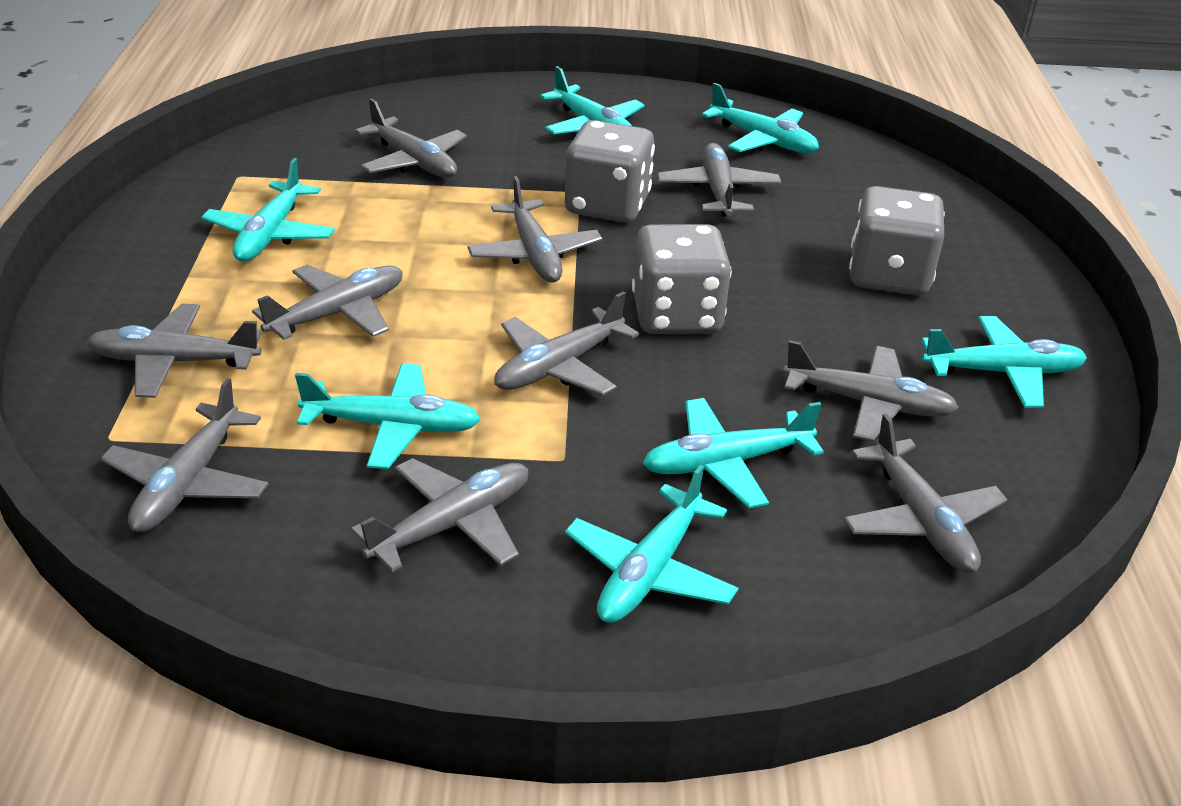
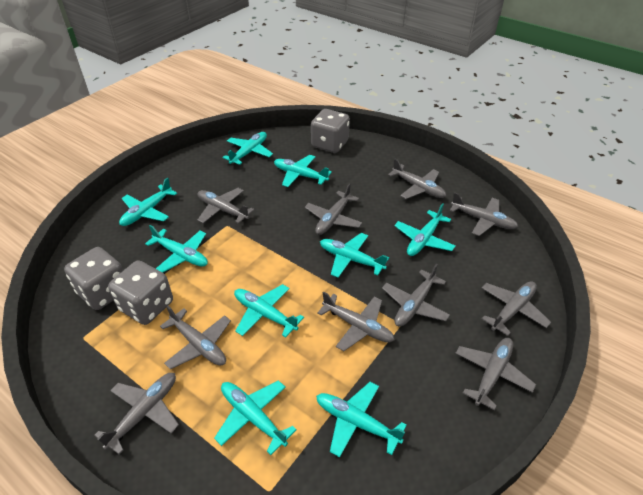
turquoise plane: [201,158,335,261] [295,363,481,469] [540,66,645,134] [565,465,739,623] [643,398,824,508] [702,83,819,153] [921,316,1087,408] = 7 -> [119,177,177,226] [145,225,208,273] [214,380,297,455] [222,132,273,165] [234,284,304,338] [274,155,332,187] [316,382,407,457] [320,233,389,278] [394,203,456,256] = 9

